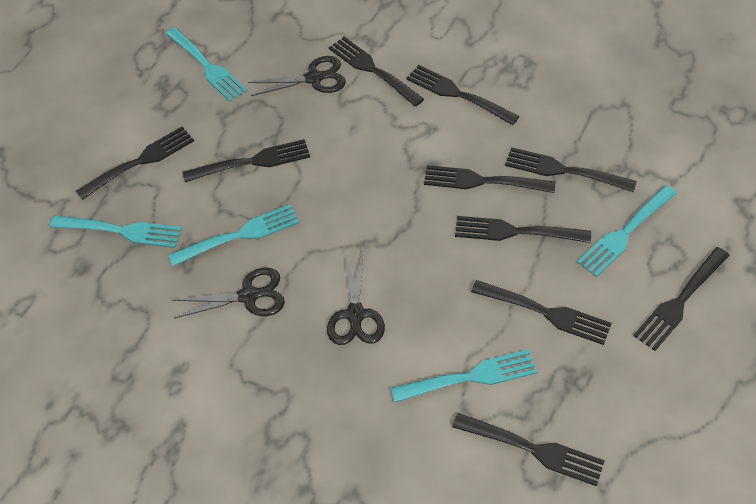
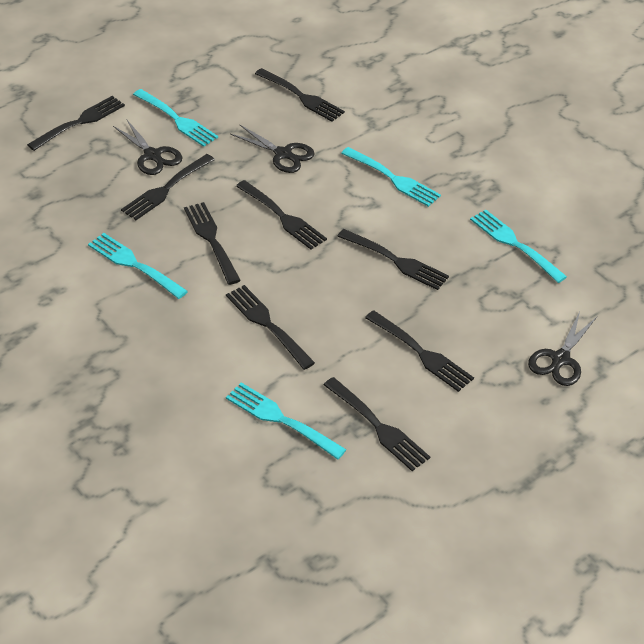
black fork: [76,127,194,200] [183,139,310,182] [329,37,424,107] [407,65,520,125] [424,165,555,193] [452,413,605,486] [455,216,591,243] [471,280,612,345] [505,147,637,192] [633,247,730,351] = 10 -> [27,96,125,151] [121,154,215,220] [184,202,241,285] [226,285,315,370] [236,180,327,250] [255,68,345,122] [324,377,430,471] [337,229,449,290] [365,310,474,392] = 9

